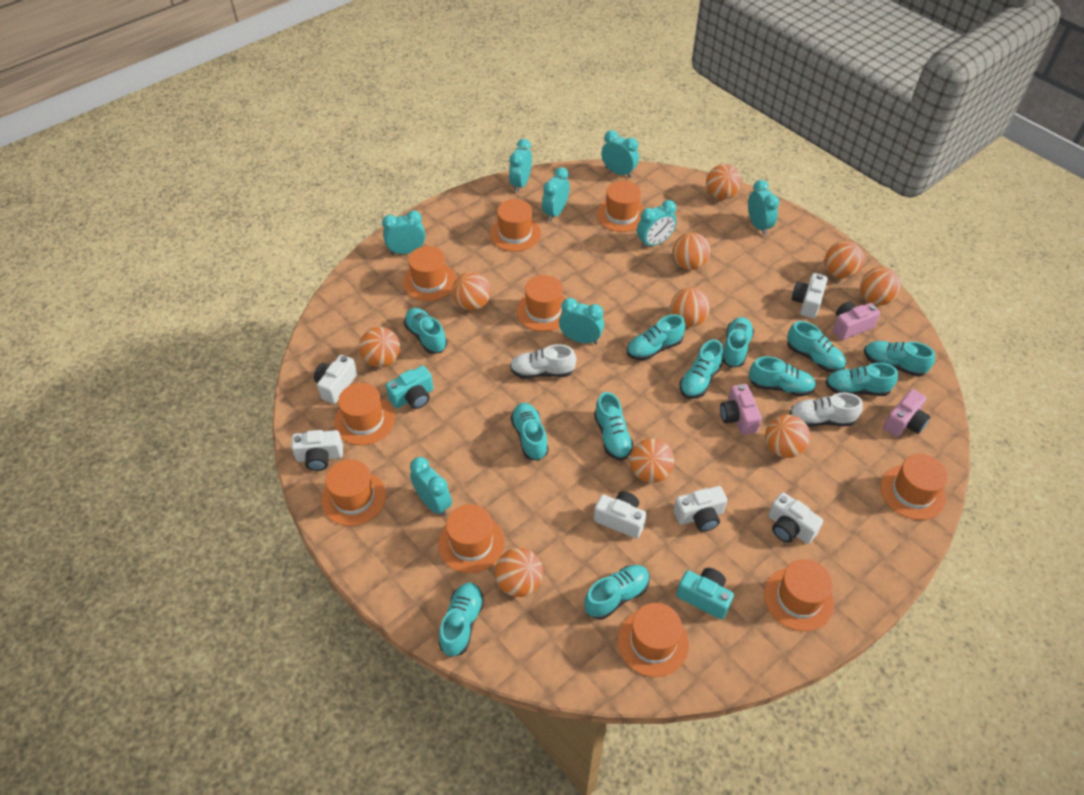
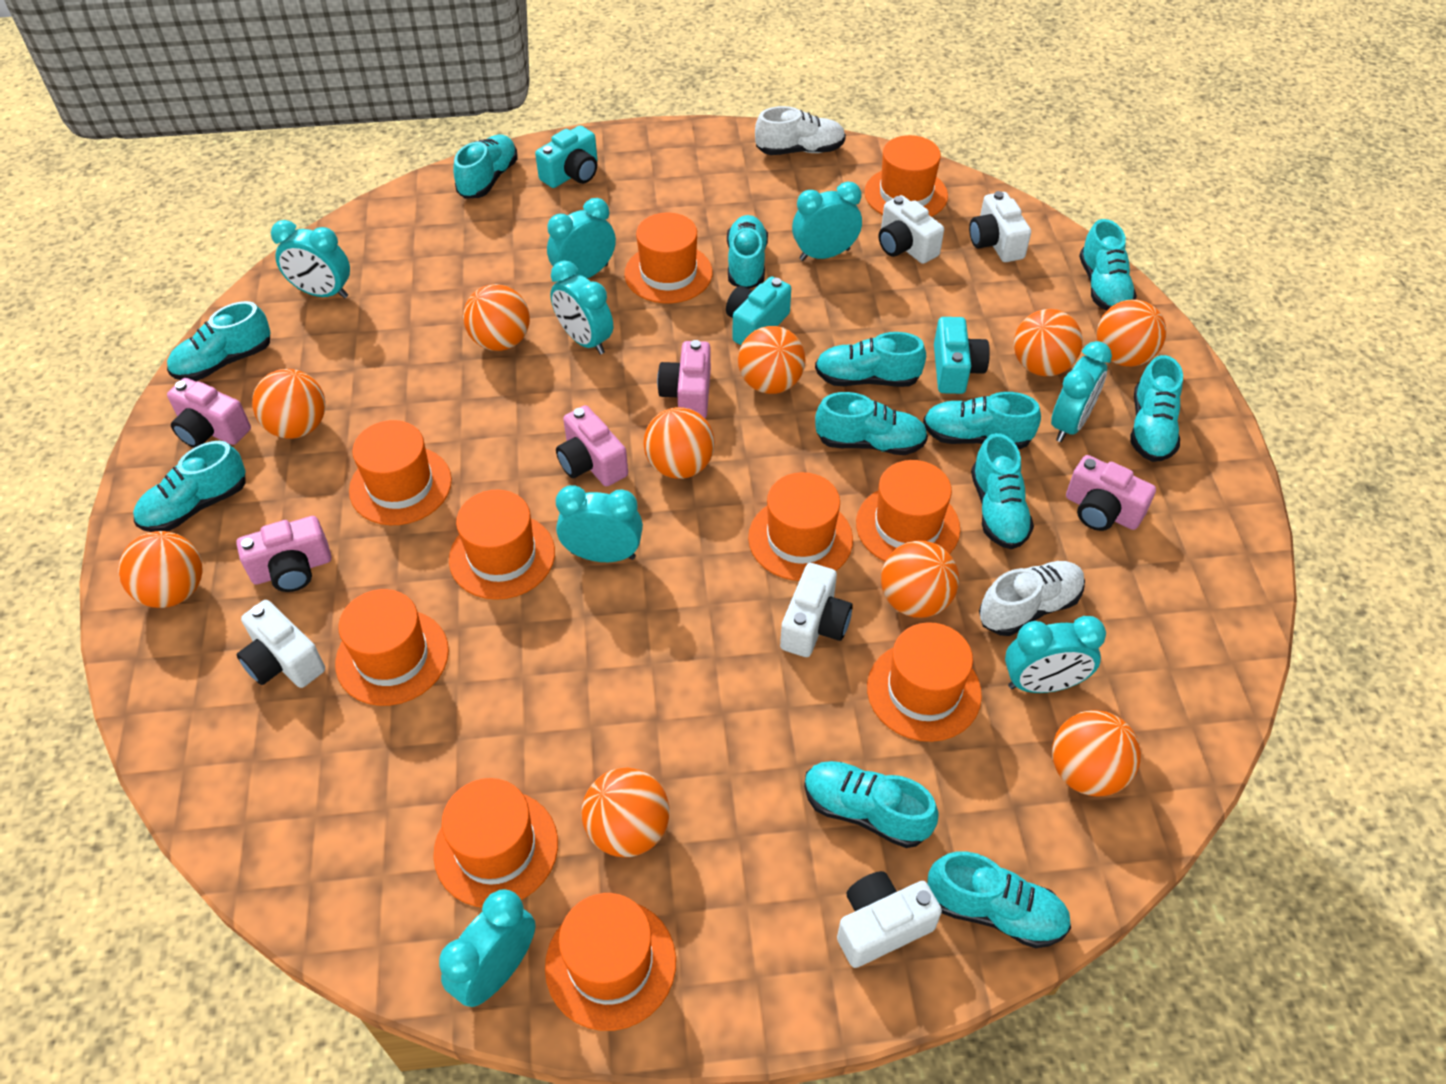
pink camera: [720,384,762,435] [833,301,880,340] [883,389,931,437] = 3 -> [167,378,251,448] [236,516,331,592] [556,405,628,487] [657,340,711,418] [1066,455,1156,531] = 5
turquoise camera: [386,366,433,409] [676,568,734,620] = 2 -> [535,126,597,188] [726,277,791,345] [934,317,990,394] = 3
white camera: [291,430,343,471] [314,355,357,404] [594,491,646,539] [674,486,727,532] [768,492,823,544] [791,273,828,318] = 6 -> [237,600,325,688] [780,563,853,657] [837,871,942,968] [879,195,944,264] [969,191,1031,262] = 5

